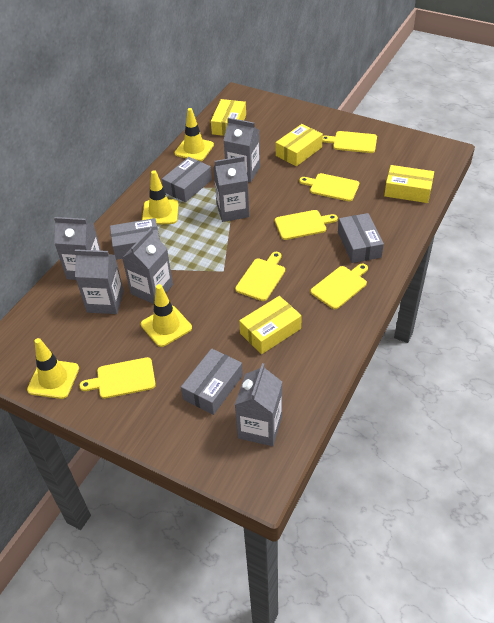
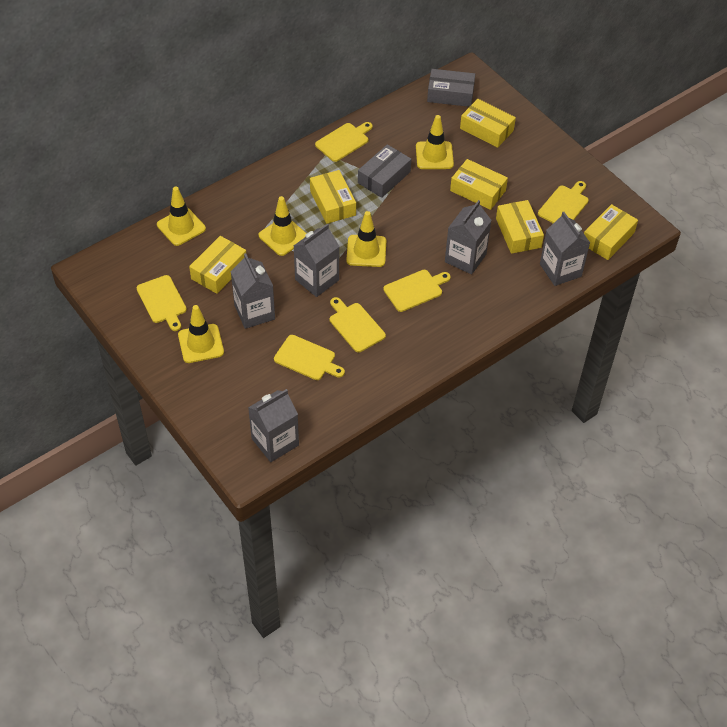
grey box: [110,218,160,260] [162,157,212,202] [181,348,243,415] [338,213,384,263] = 4 -> [358,144,411,198] [427,69,475,107] = 2
grey carton: [54,217,101,280] [75,249,124,314] [122,228,173,304] [213,156,250,222] [223,118,260,182] [235,363,282,446] = 6 -> [231,253,275,329] [248,389,299,462] [294,223,340,297] [445,200,492,275] [540,212,590,286] = 5
yellow box: [211,99,246,136] [239,296,302,354] [276,124,323,166] [384,165,434,203] = 4 -> [189,236,246,294] [310,170,356,224] [450,159,508,210] [460,99,516,148] [496,200,544,254] [584,204,638,260] = 6
yellow traffic cone: [27,338,79,399] [141,284,192,347] [142,170,179,225] [174,108,214,161] = 4 -> [157,187,206,246] [178,305,224,363] [259,196,307,256] [346,211,386,267] [416,115,454,169] = 5

